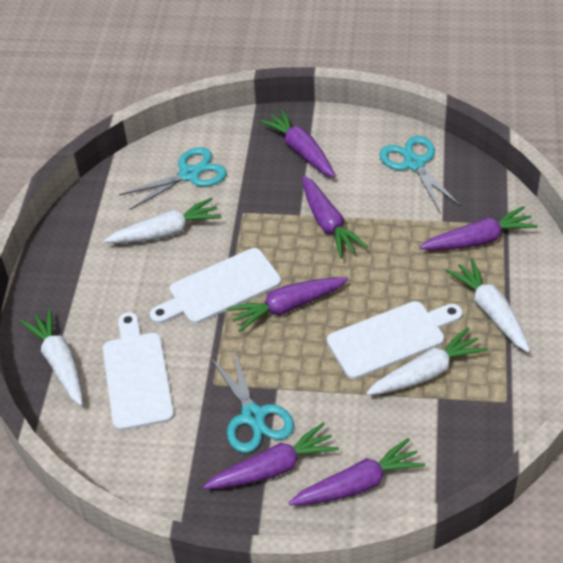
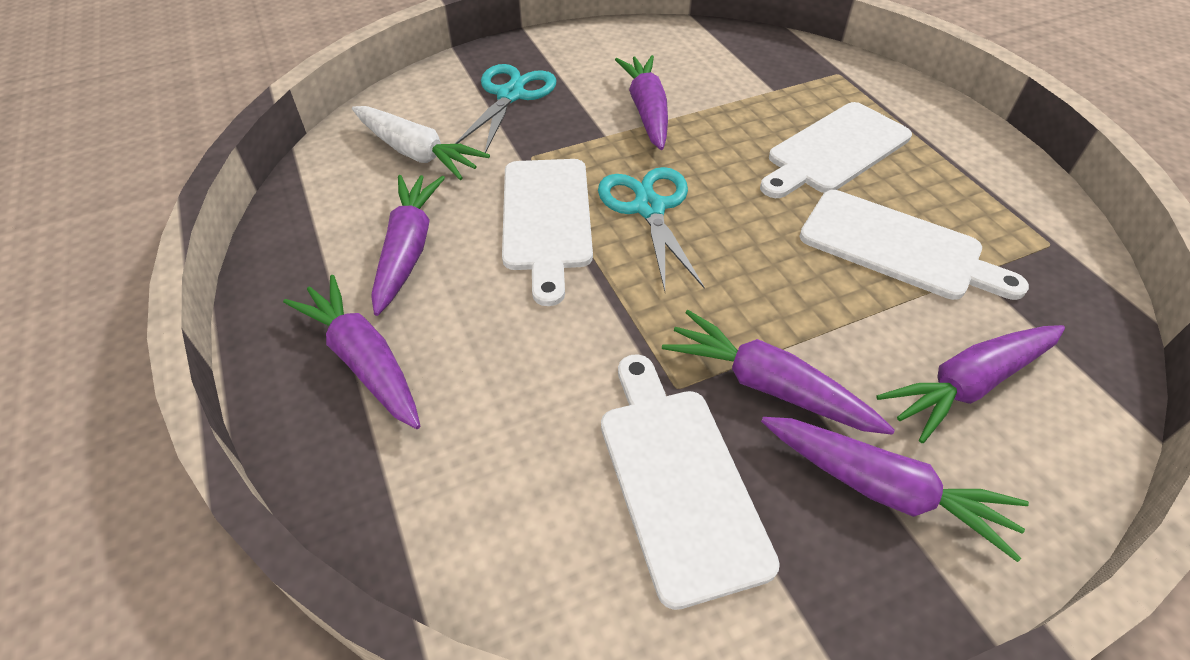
turquoise scissors: [119,147,227,210] [210,349,294,453] [380,136,461,212] = 3 -> [455,64,556,153] [598,167,705,291] = 2
white carrot: [20,308,83,406] [104,198,222,243] [366,327,487,395] [446,258,530,353] = 4 -> [352,106,490,180] = 1
white cutting board: [103,312,174,431] [150,248,281,324] [327,301,463,379] = 3 -> [502,159,593,306] [601,354,780,610] [760,102,912,198] [799,190,1029,300] = 4

